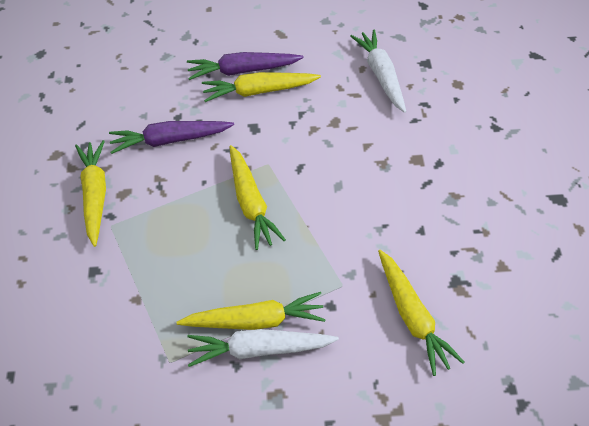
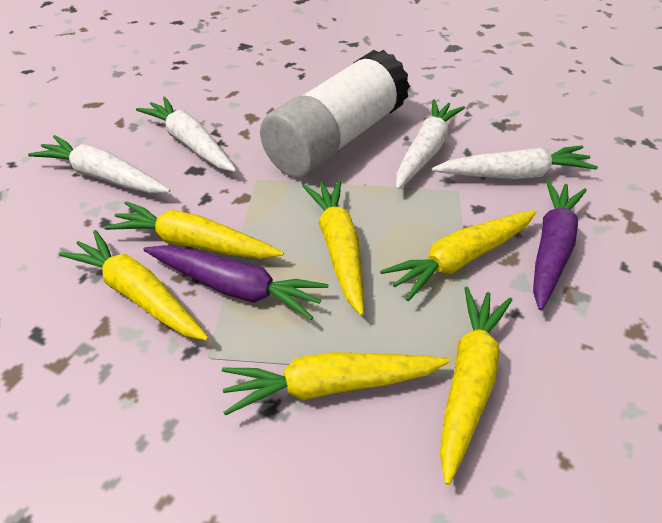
white carrot: [187,329,339,367] [350,29,406,113] = 2 -> [28,135,170,193] [136,97,236,172] [396,99,465,190] [432,146,598,179] = 4
white glue stick: none = 0 -> [260,50,410,178] = 1
yellow carrot: [75,140,106,247] [176,292,326,330] [202,72,321,102] [229,145,286,250] [378,250,464,376] = 5 -> [59,230,209,341] [104,201,284,259] [222,352,450,415] [302,179,364,316] [380,210,536,301] [440,287,512,485] = 6

